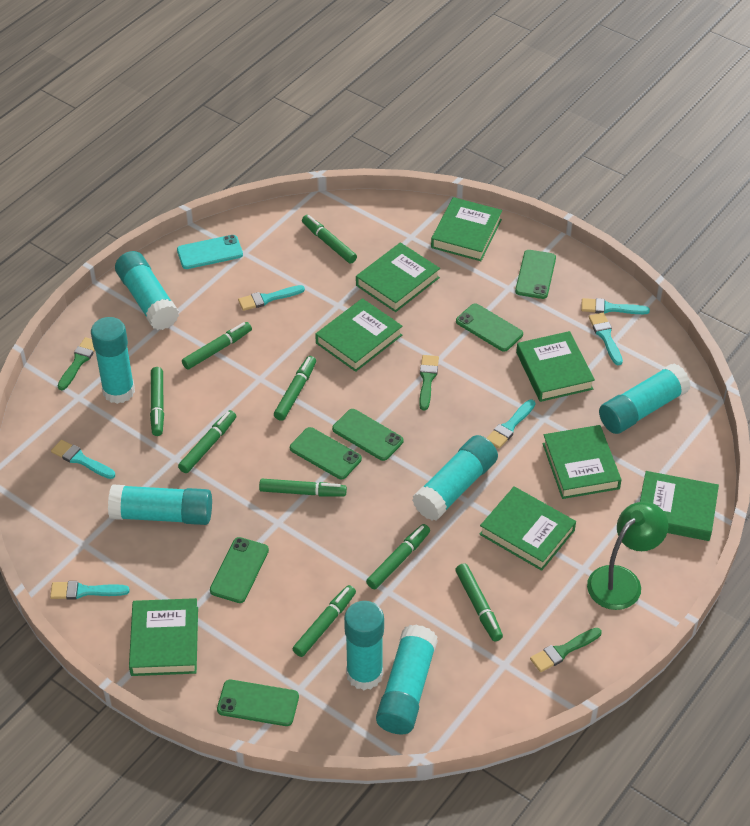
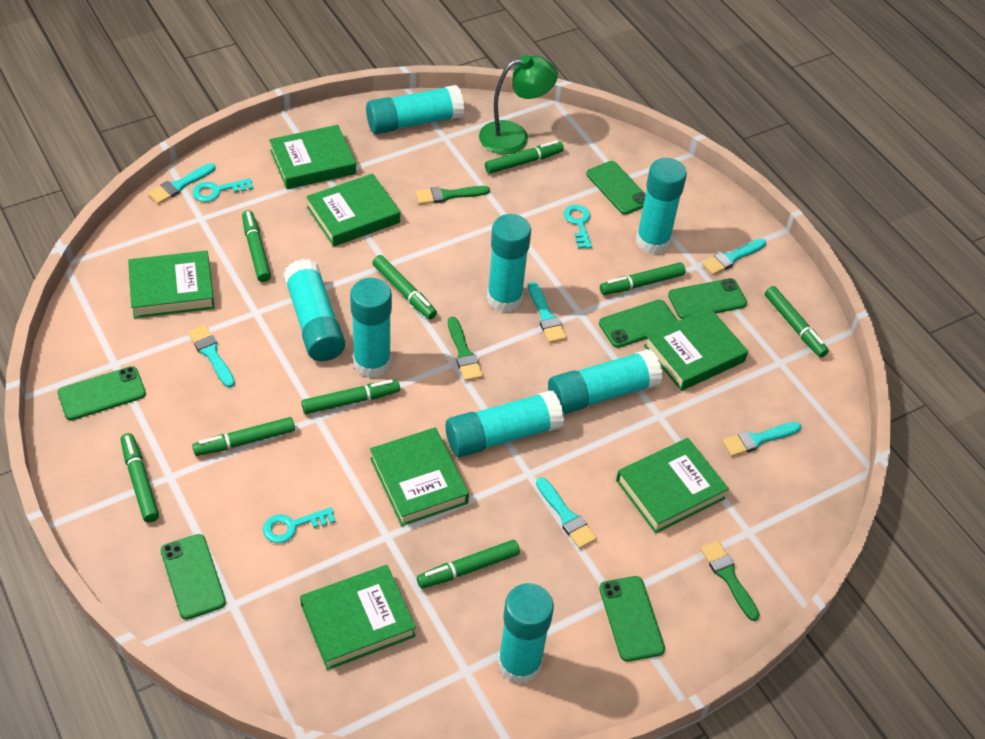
green book: [129,598,198,676] [315,298,402,372] [356,242,440,312] [431,197,502,261] [479,487,576,571] [516,331,595,402] [543,425,622,499] [640,471,719,541] = 8 -> [128,251,215,318] [269,125,356,189] [300,565,416,670] [306,173,400,247] [370,427,469,526] [616,438,729,533] [644,307,748,391] = 7
turquoise glue stick: [91,317,135,404] [108,485,212,525] [115,251,179,330] [344,601,384,690] [376,625,438,734] [412,435,498,521] [599,363,691,434] = 7 -> [283,259,345,361] [350,278,392,378] [366,85,464,134] [445,390,564,457] [487,214,531,312] [498,583,554,684] [548,349,663,414] [636,158,687,254] = 8
turquoise key: none = 0 -> [193,178,253,202] [263,507,336,543] [563,205,592,249] = 3
turquoise phone: [177,235,243,269] = 1 -> none = 0

